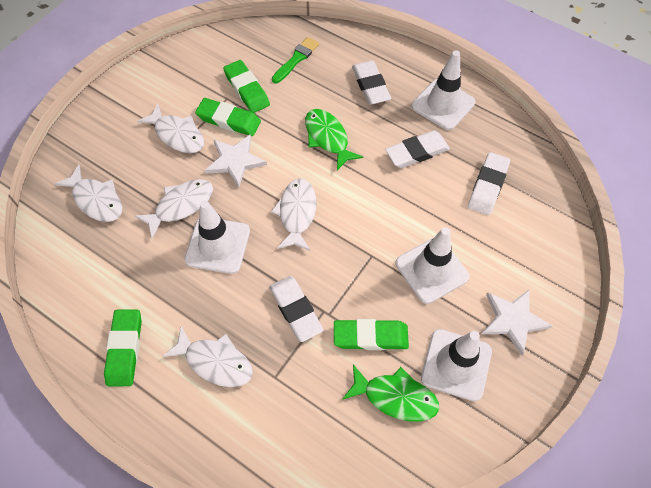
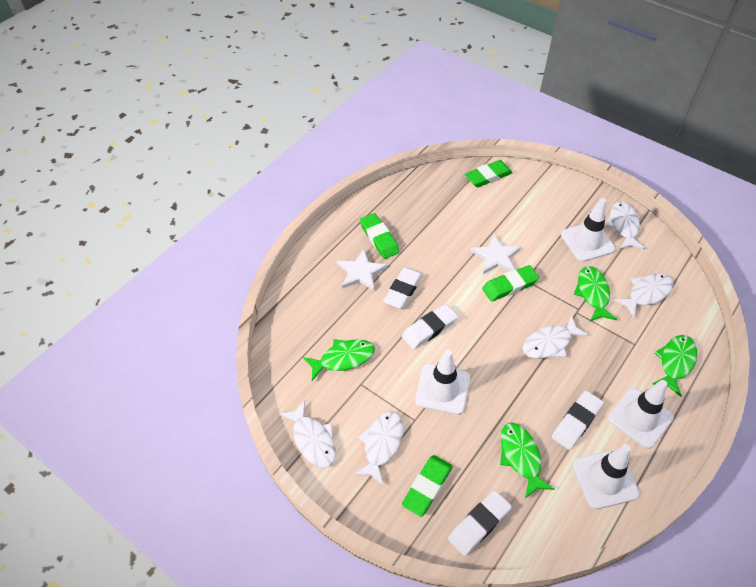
green brush: [272,37,319,83] = 1 -> none = 0
green fish: [305,109,363,170] [342,364,439,422] = 2 -> [303,339,375,381] [500,423,555,499] [574,266,617,321] [653,335,697,397] = 4

